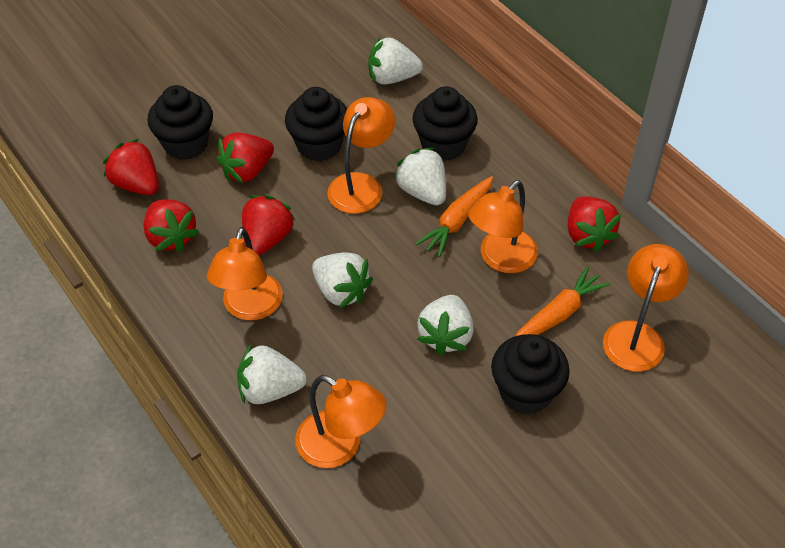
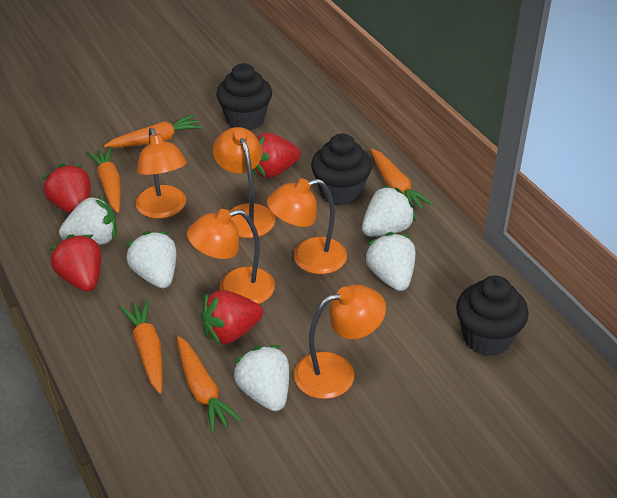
black cupcake: [148,85,213,160] [285,87,347,161] [412,86,478,161] [491,334,570,415] = 4 -> [216,63,272,131] [311,134,372,206] [456,276,529,356] = 3
orange carrot: [415,176,493,257] [515,266,610,336] = 2 -> [87,147,121,213] [104,115,203,148] [119,299,163,394] [177,336,242,434] [371,149,434,209] = 5
red strawberry: [103,139,159,195] [143,199,199,252] [217,133,274,183] [242,195,296,256] [568,196,621,252] = 5 -> [43,164,91,213] [49,234,101,292] [201,290,263,345] [252,133,300,178] = 4

